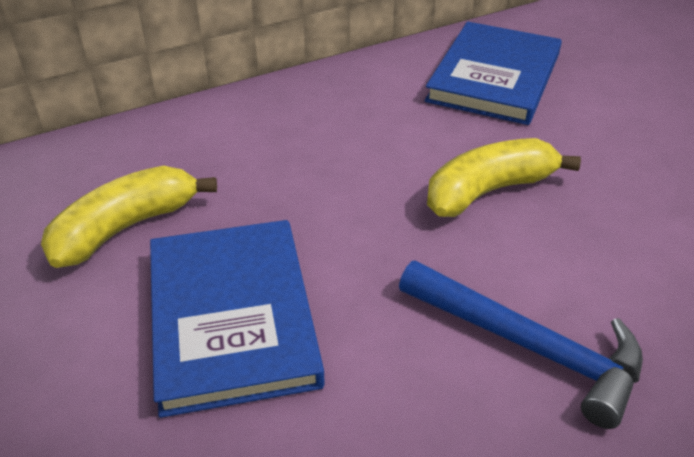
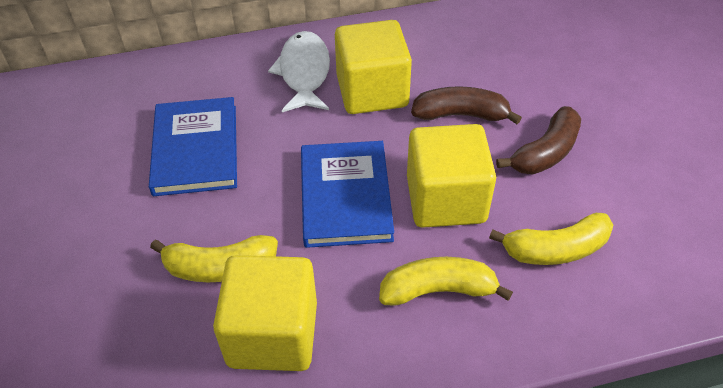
blue hammer: [399,260,643,429] = 1 -> none = 0
brown banana: none = 0 -> [411,86,522,124] [496,106,581,174] = 2
white fish: none = 0 -> [268,31,330,112] = 1
yellow banana: [41,166,217,268] [427,138,581,217] = 2 -> [150,235,278,282] [379,257,513,306] [489,213,613,265] = 3
yellow cube: none = 0 -> [213,255,317,371] [335,20,412,114] [407,124,496,228] = 3

